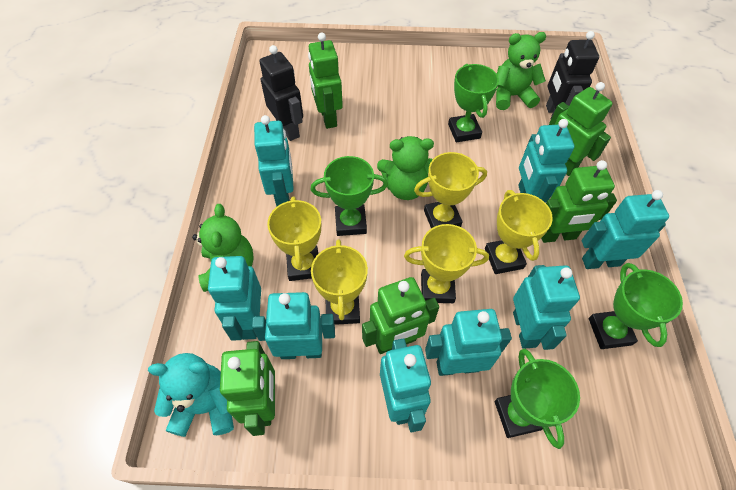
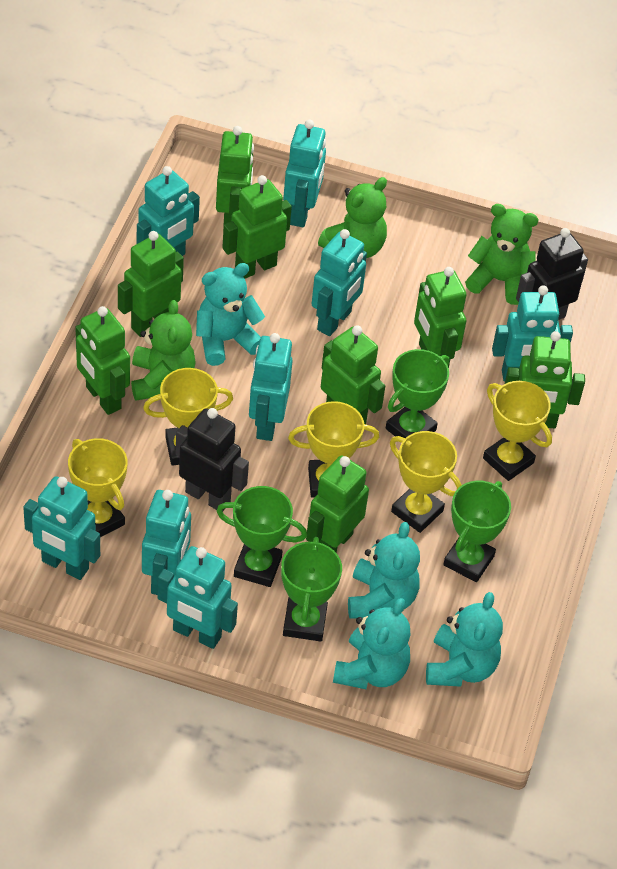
green robot: [220,341,275,436] [308,33,343,129] [362,277,439,354] [541,160,617,243] [549,82,613,176] = 5 -> [75,306,130,415] [118,231,184,337] [216,126,254,228] [222,175,292,278] [306,455,369,552] [321,325,385,424] [414,267,466,368] [505,331,585,428] = 8
turquoise teddy bear: [148,353,234,437] = 1 -> [196,263,265,366] [333,598,411,689] [348,522,420,619] [426,592,503,687] = 4

